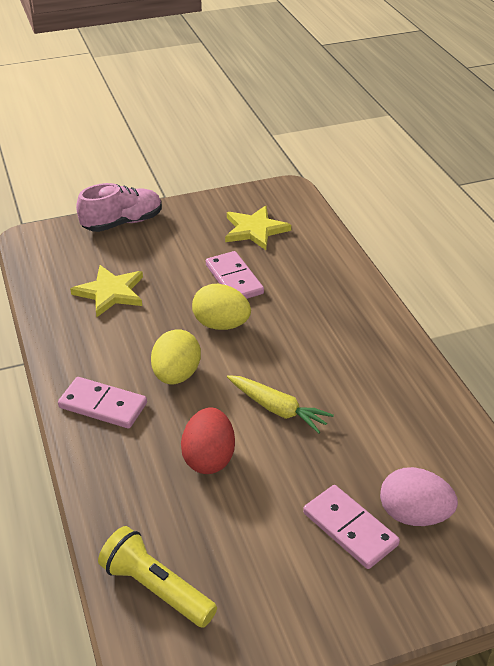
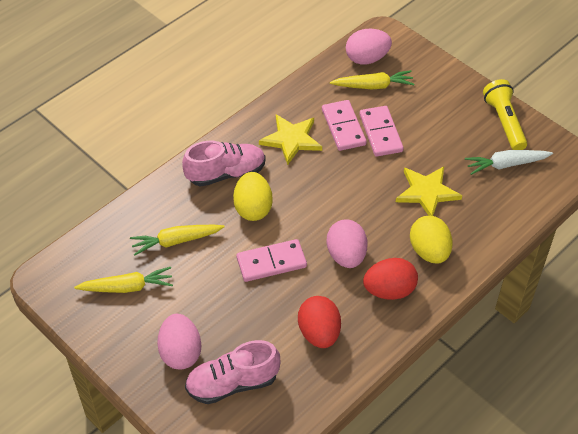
pink egg: [380,467,458,526] = 1 -> [157,314,202,370] [327,220,367,268] [346,29,392,65] = 3
pink shoe: [76,183,162,232] = 1 -> [182,141,266,187] [185,340,281,404] = 2
red egg: [181,407,235,474] = 1 -> [298,296,341,348] [363,258,418,300] = 2
white carrot: none = 0 -> [465,150,553,175] = 1
yellow carrot: [227,375,334,434] = 1 -> [74,267,173,293] [130,225,224,256] [330,70,414,89] = 3

